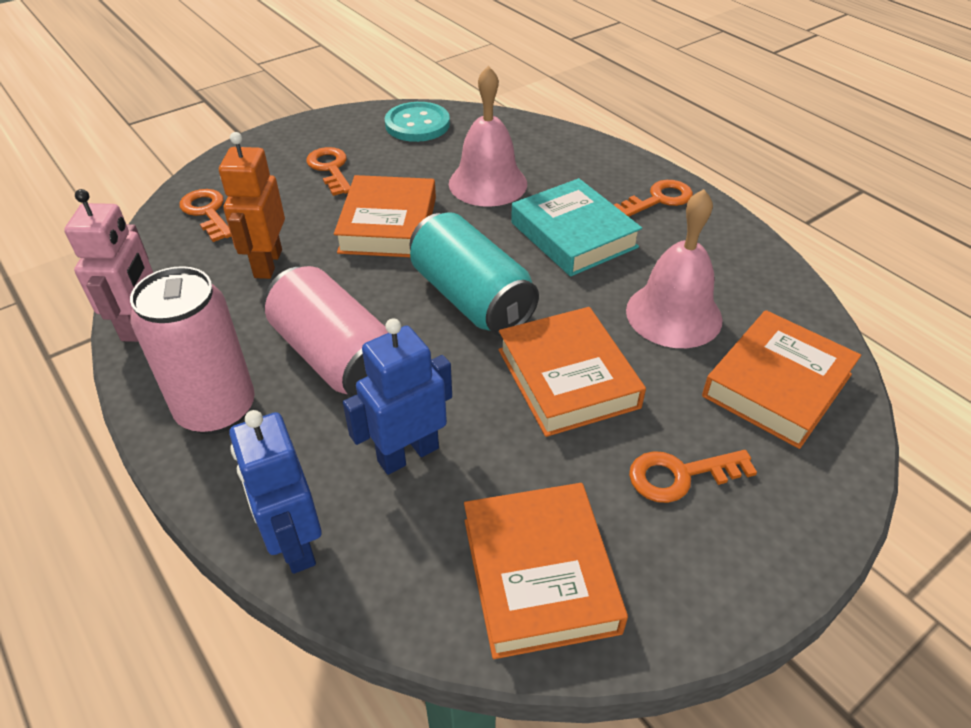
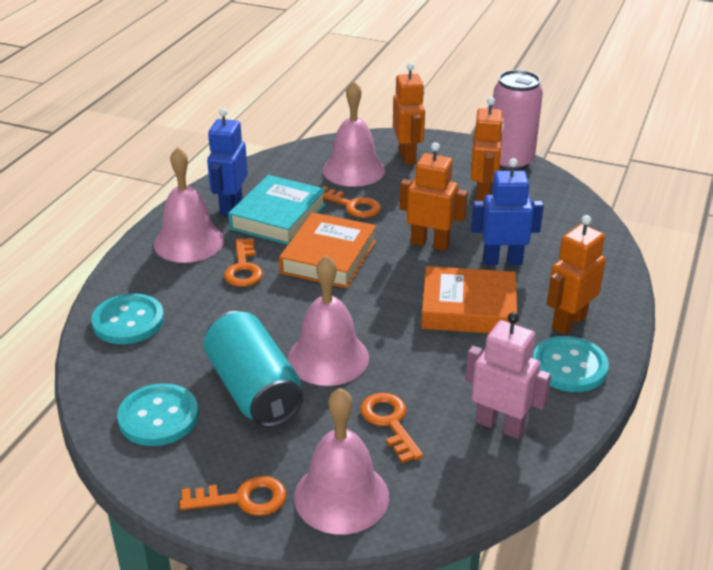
orange book: [334,175,436,257] [464,483,628,659] [498,307,646,437] [702,310,861,449] = 4 -> [279,212,376,288] [421,266,517,333] = 2
orange robot: [219,132,285,279] = 1 -> [393,63,425,165] [400,142,468,251] [471,97,504,204] [547,215,606,335] = 4
pink bell: [449,66,527,207] [626,189,723,348] = 2 -> [154,147,224,263] [288,255,369,386] [294,388,389,535] [322,81,385,187] = 4
pink can: [130,266,255,435] [265,266,389,397] = 2 -> [492,70,543,171] = 1
turquoise button: [385,102,450,142] = 1 -> [91,293,164,344] [117,383,198,446] [533,336,609,392] = 3

